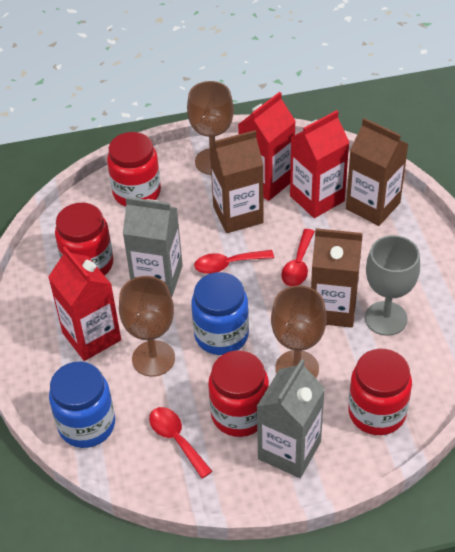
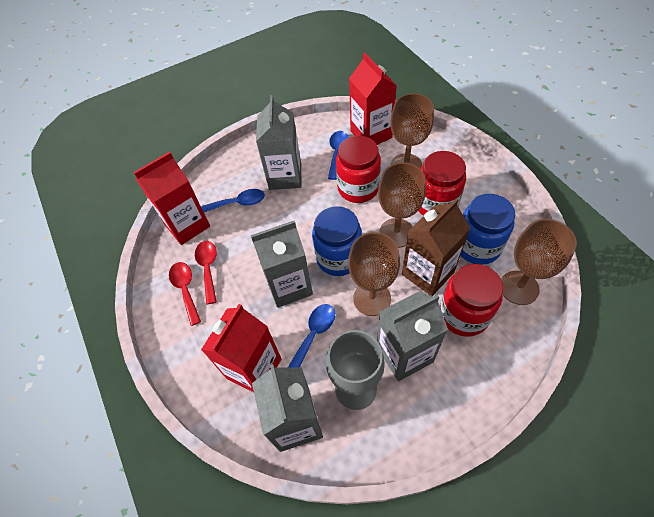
blue spoon: none = 0 -> [201,189,265,212] [288,304,335,368] [328,131,349,180] = 3
brown carton: [209,130,264,233] [311,228,363,328] [346,118,408,226] = 3 -> [402,198,470,296] = 1
brown goblet: [119,276,175,377] [187,81,234,175] [271,285,327,378] = 3 -> [348,232,400,316] [378,162,426,248] [391,93,434,169] [501,219,577,305] = 4
grey carton: [123,197,183,297] [256,359,325,478] = 2 -> [251,221,313,308] [252,364,323,452] [256,95,301,190] [377,291,448,381] = 4
red jar: [55,203,113,276] [107,132,161,207] [208,350,269,437] [348,349,412,435] = 4 -> [336,136,381,203] [419,151,466,216] [440,264,503,337] = 3
red spoon: [149,407,212,478] [194,250,274,274] [281,229,315,286] = 3 -> [169,262,201,326] [195,241,217,304] = 2

